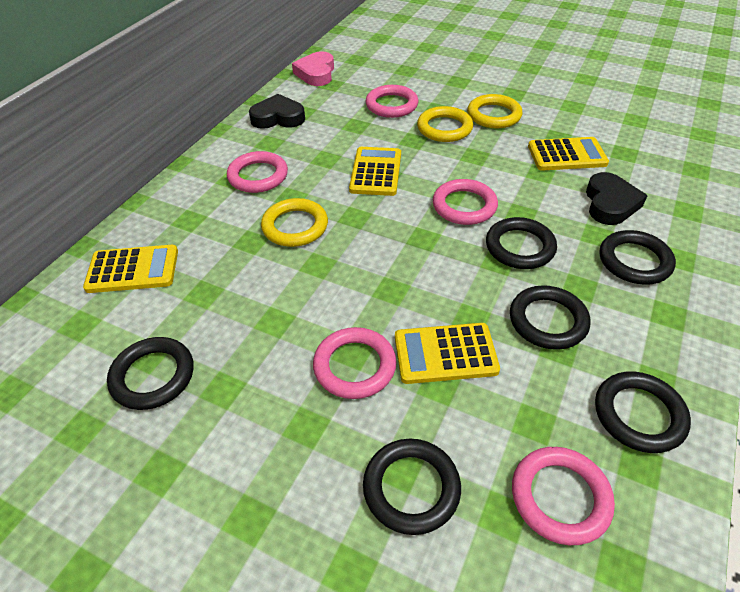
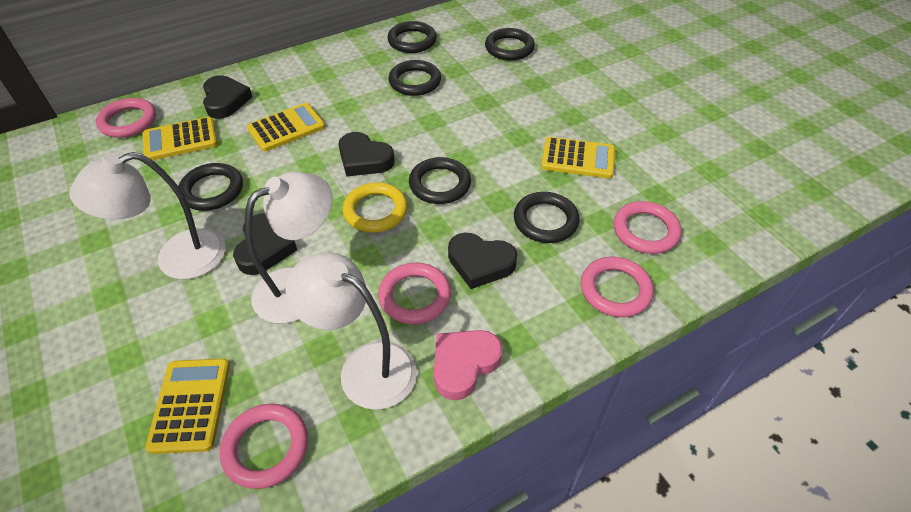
black heart: [249,94,305,129] [586,172,647,225] = 2 -> [203,75,252,119] [233,213,297,275] [338,132,394,177] [448,233,517,289] = 4
white lamp: none = 0 -> [69,152,225,279] [244,172,333,323] [285,253,417,410] = 3
yellow ring: [261,198,328,247] [417,106,473,142] [467,94,522,128] = 3 -> [343,182,408,233] = 1

